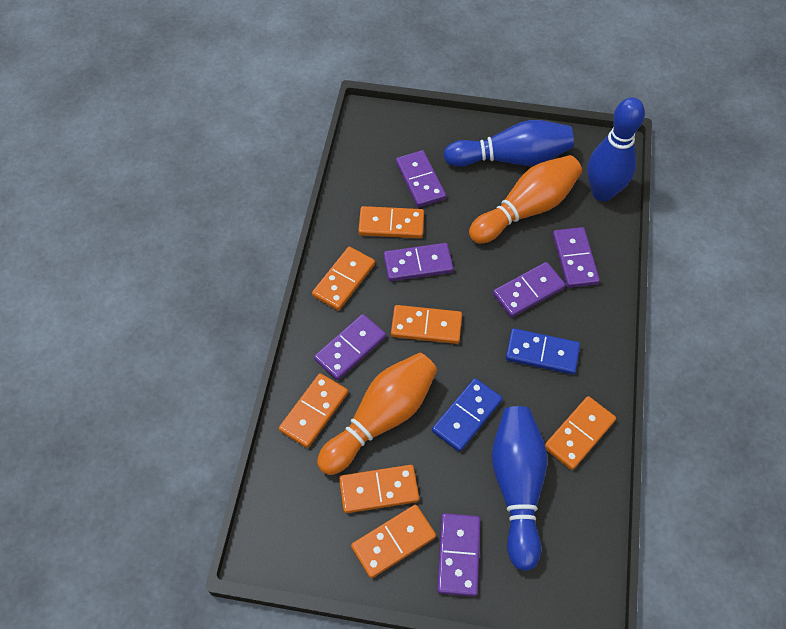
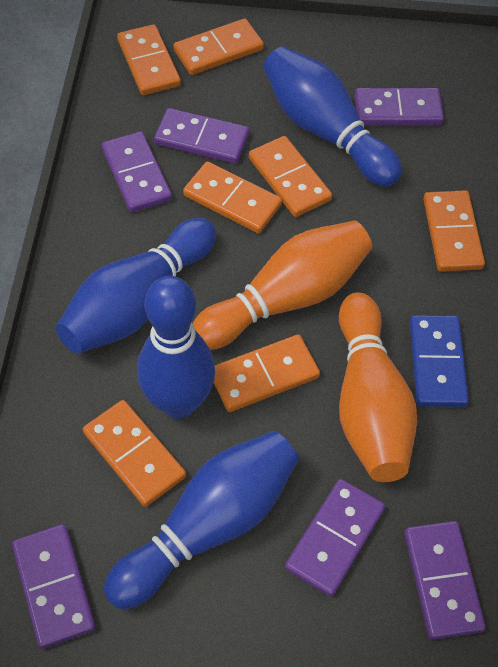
blue bowling pin: [444,120,574,167] [492,406,547,571] [587,97,645,201] = 3 -> [56,218,216,353] [104,431,299,609] [137,276,215,419] [264,46,402,187] = 4
blue domino: [432,378,503,452] [506,328,580,375] = 2 -> [410,315,469,407] = 1

